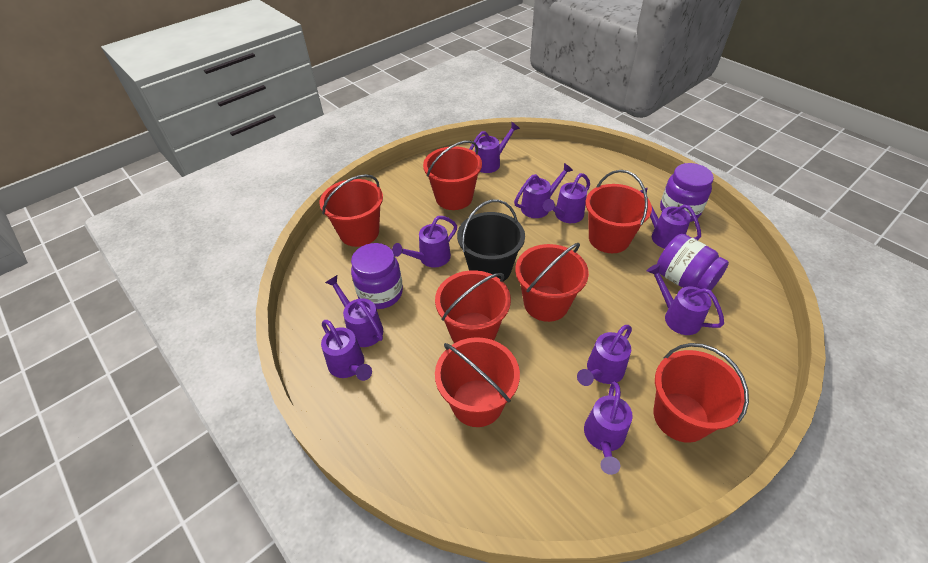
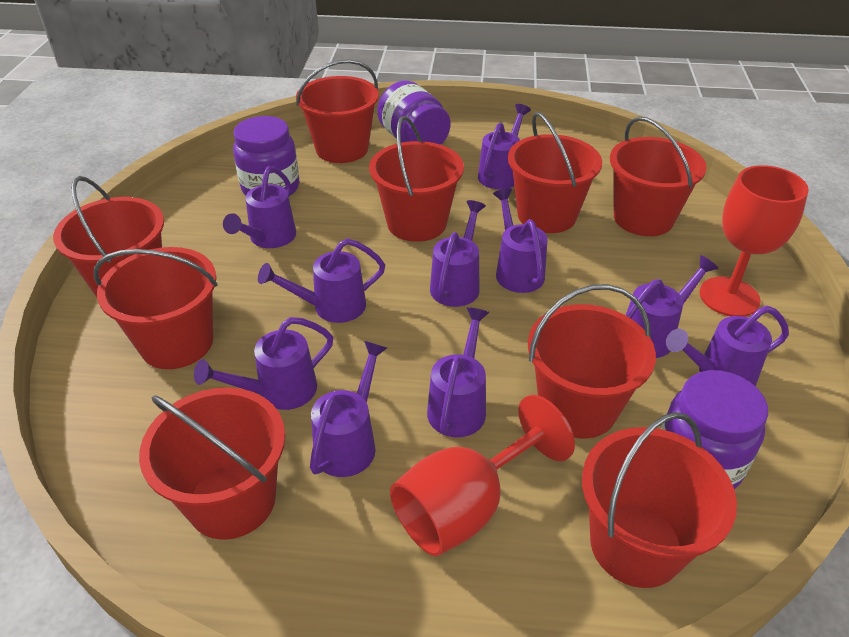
black bucket: [457,199,525,281] = 1 -> none = 0
red bucket: [320,174,383,247] [423,140,482,210] [435,270,511,343] [435,337,520,427] [515,243,589,322] [586,170,652,253] [654,343,749,443] = 7 -> [53,176,164,297] [94,247,218,369] [139,387,285,540] [296,59,379,163] [369,116,464,242] [508,112,602,233] [528,284,656,439] [582,412,737,588] [610,117,707,236] = 9
red goblet: none = 0 -> [390,395,575,556] [700,165,809,317] = 2

